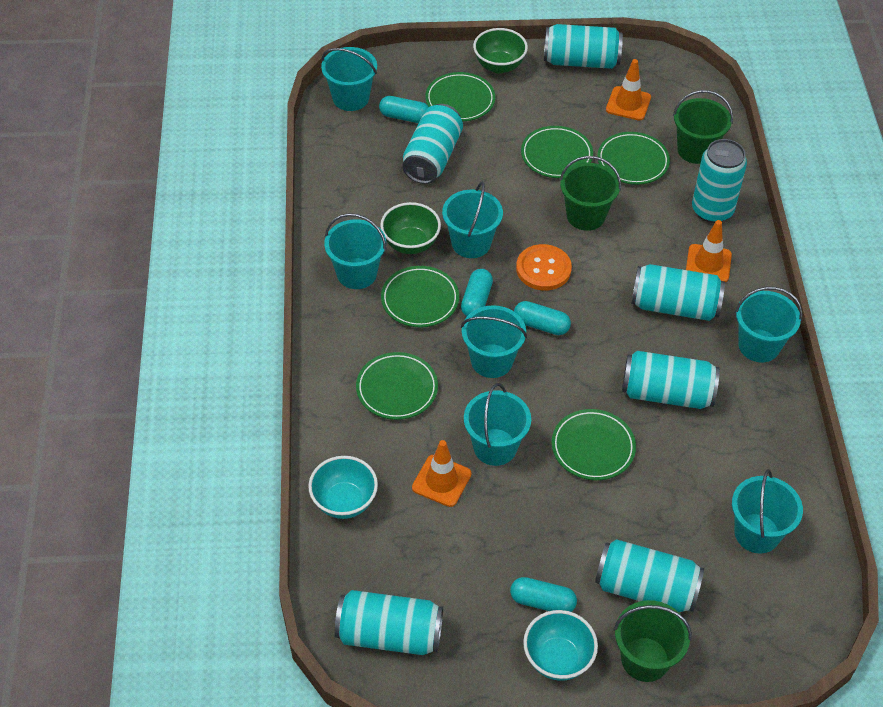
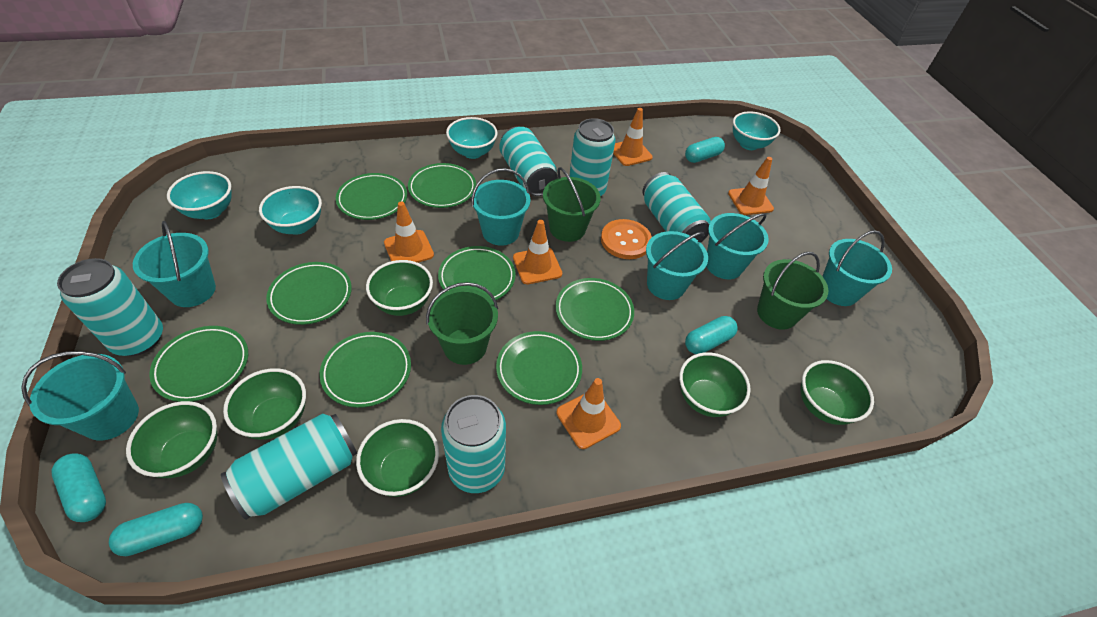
green bowl: [380,202,441,254] [473,28,528,74] = 2 -> [126,401,217,478] [223,368,306,440] [356,419,439,497] [366,260,433,316] [679,352,751,417] [801,360,874,425] = 6
green plate: [356,352,438,420] [381,266,459,327] [425,72,495,122] [521,126,593,178] [551,409,636,480] [597,132,670,185] = 6 -> [149,326,248,402] [266,262,352,325] [320,332,411,408] [336,173,407,220] [408,163,476,208] [438,246,516,300] [496,331,582,405] [556,278,634,341] = 8
orange traffic cone: [412,440,472,507] [606,59,651,121] [686,220,732,282] = 3 -> [384,202,434,263] [513,220,562,284] [556,378,621,449] [613,108,653,166] [728,157,774,215] = 5
turquoise bowl: [308,456,378,519] [523,610,598,681] = 2 -> [167,171,232,219] [259,186,322,235] [446,117,498,159] [733,111,781,150] = 4
turquoise bucket: [321,47,377,111] [324,213,386,289] [442,182,503,258] [461,305,527,378] [464,383,531,466] [732,470,803,553] [735,287,803,363] = 7 -> [21,351,139,440] [133,221,216,307] [471,168,531,246] [646,231,708,300] [706,213,769,279] [822,230,892,306] = 6
turquoise can: [335,590,443,655] [402,104,463,184] [544,24,623,69] [595,539,704,612] [622,351,720,409] [631,264,725,321] [692,139,747,223] = 7 -> [57,258,163,356] [221,414,357,520] [441,395,506,493] [499,127,558,196] [569,118,616,196] [643,172,711,243] = 6

